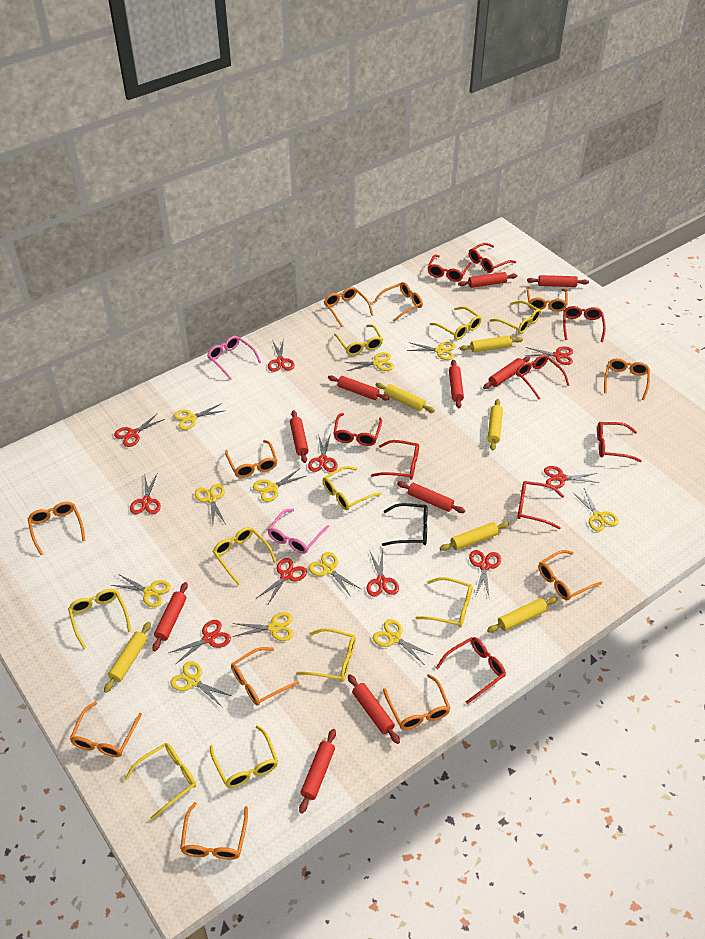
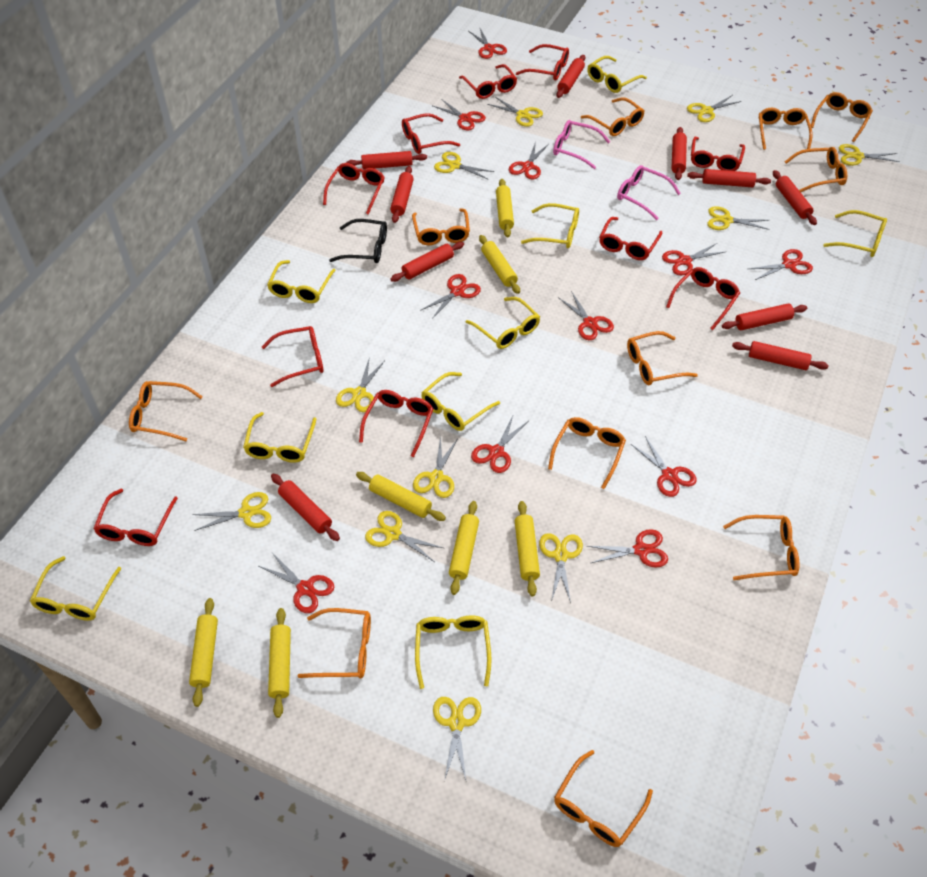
red glasses: [333,413,382,446] [371,440,419,480] [427,255,471,282] [436,637,506,704] [469,243,516,273] [516,355,569,400] [517,481,564,529] [563,306,606,342] [597,422,642,462] = 9 -> [93,489,178,546] [262,326,323,387] [323,163,385,214] [359,390,434,457] [402,113,460,154] [459,64,517,99] [516,44,569,80] [599,217,662,260] [666,267,740,330] [691,137,745,171] = 10
red scissors: [114,413,165,447] [130,474,161,514] [169,620,231,664] [257,558,307,606] [268,339,295,372] [308,434,338,472] [367,550,399,597] [469,550,501,596] [525,346,573,365] [544,466,599,489] = 10 -> [259,553,334,613] [420,274,481,319] [433,99,486,130] [469,28,507,59] [471,416,528,473] [509,141,549,180] [558,291,614,340] [587,529,668,568] [631,436,697,497] [662,243,725,275] [748,249,813,280] = 11
yellow glasses: [68,589,131,649] [124,743,196,820] [210,725,278,788] [213,527,277,585] [296,628,356,682] [323,466,382,510] [334,324,383,356] [415,577,473,628] [430,306,482,340] [490,300,541,334] = 10 -> [30,556,121,621] [243,412,316,463] [267,260,336,303] [415,615,491,689] [421,372,500,431] [466,297,540,349] [521,203,579,248] [587,56,647,93] [823,210,887,257] = 9
yellow rolling pin: [104,622,151,693] [376,383,435,413] [440,522,509,551] [460,336,523,352] [487,399,503,451] [487,597,558,633] = 6 -> [189,598,218,707] [268,608,291,718] [356,472,446,521] [449,501,479,595] [479,235,520,294] [496,179,514,237] [515,501,540,596] = 7

